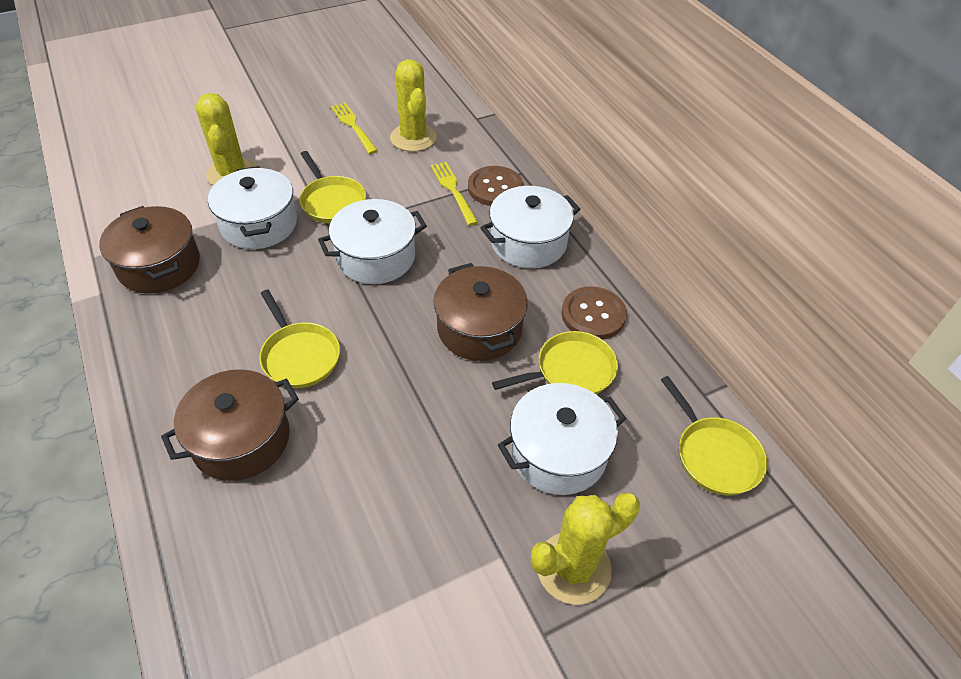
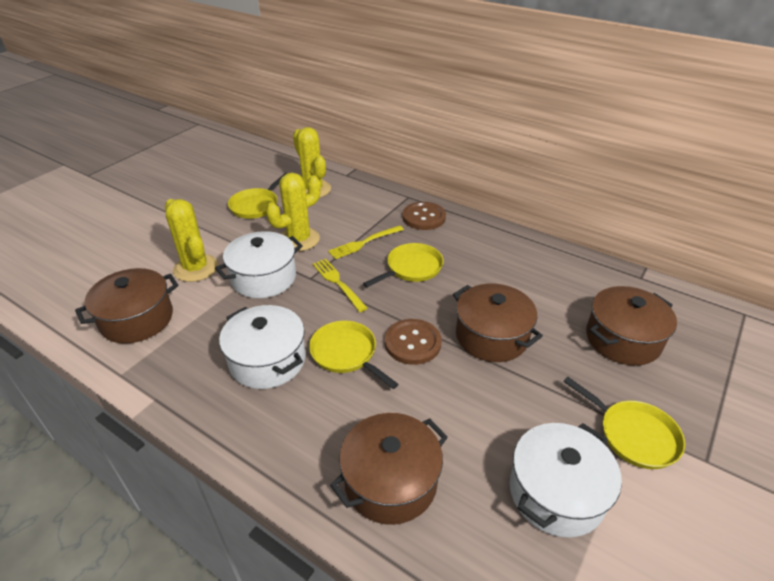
brown pot: [99,206,200,294] [161,369,299,481] [434,263,528,361] = 3 -> [75,268,178,344] [330,413,448,525] [453,283,543,362] [586,286,677,366] = 4
white pot: [208,166,297,249] [318,199,427,284] [480,186,580,268] [498,383,626,495] = 4 -> [215,231,303,298] [219,305,306,389] [509,423,622,538] = 3

